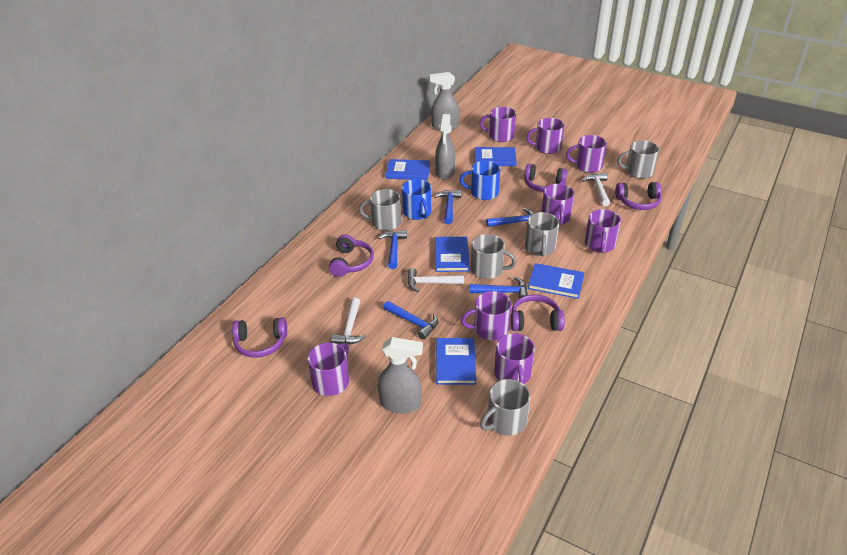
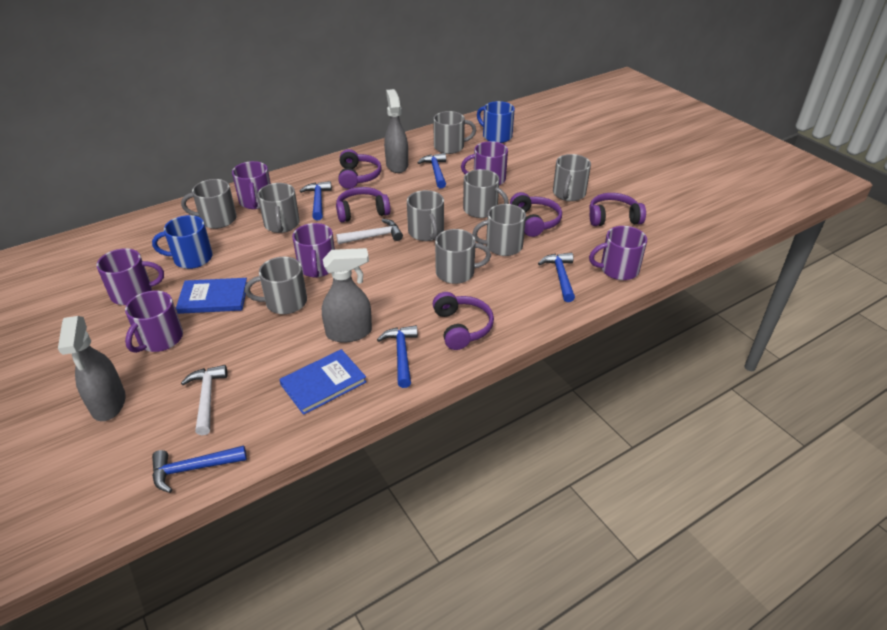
blue book: [386,159,430,180] [435,237,470,272] [436,338,476,385] [475,147,517,166] [528,263,584,299] = 5 -> [176,278,247,314] [279,349,367,415] = 2
grey mug: [359,189,401,231] [471,234,516,279] [480,379,531,436] [525,212,559,256] [617,140,659,179] = 5 -> [181,179,236,229] [245,257,307,314] [257,183,300,233] [407,190,444,241] [433,111,476,154] [435,229,491,284] [463,169,509,218] [472,204,526,256] [553,154,591,201] = 9
purple mug: [307,342,349,396] [461,291,511,340] [479,107,516,142] [494,333,535,384] [526,118,565,154] [542,184,574,225] [566,135,607,173] [585,209,621,253] = 8 -> [96,248,164,305] [125,290,183,353] [232,161,271,209] [292,223,335,278] [461,141,508,185] [589,226,647,280] = 6
white hammer: [331,298,366,344] [408,268,464,292] [582,173,610,206] = 3 -> [181,365,228,435] [336,219,403,244] = 2

